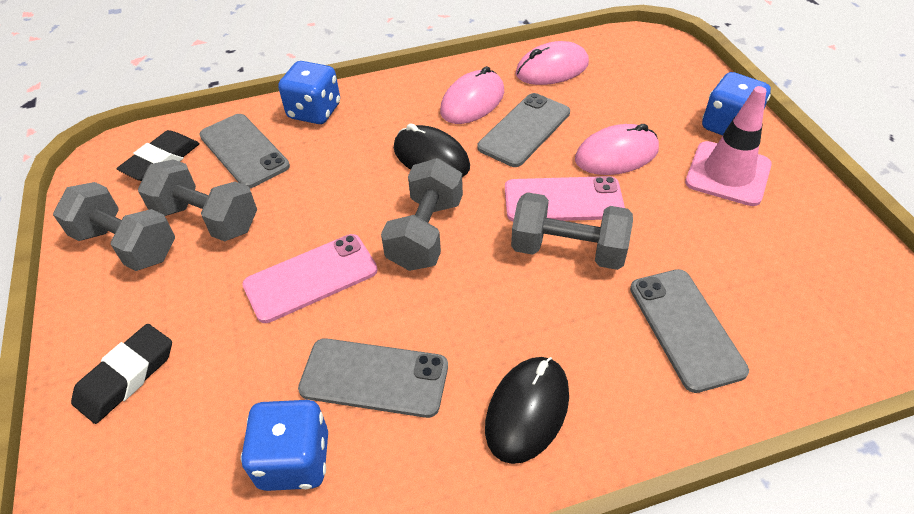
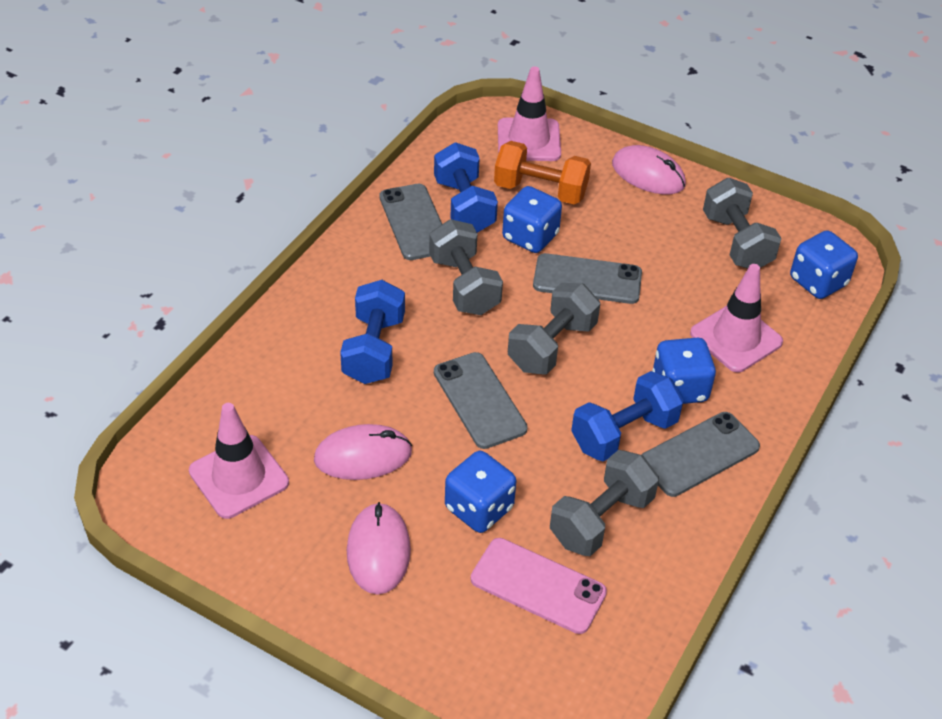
black eraser: [71,324,172,424] [116,130,200,181] = 2 -> none = 0
black mouse: [394,123,470,177] [485,357,569,464] = 2 -> none = 0
blue dice: [241,400,328,491] [278,61,340,124] [702,72,771,136] = 3 -> [445,451,516,533] [502,186,562,253] [652,338,716,404] [790,230,858,299] = 4
blue dumbbell: none = 0 -> [340,280,405,384] [434,142,498,233] [571,371,684,461] = 3
orange dumbbell: none = 0 -> [494,141,591,204] = 1
pink phone: [242,234,378,323] [505,176,625,221] = 2 -> [471,538,607,634] = 1
pink traffic cone: [685,86,772,206] = 1 -> [189,403,289,519] [498,66,561,161] [690,264,783,372] = 3

